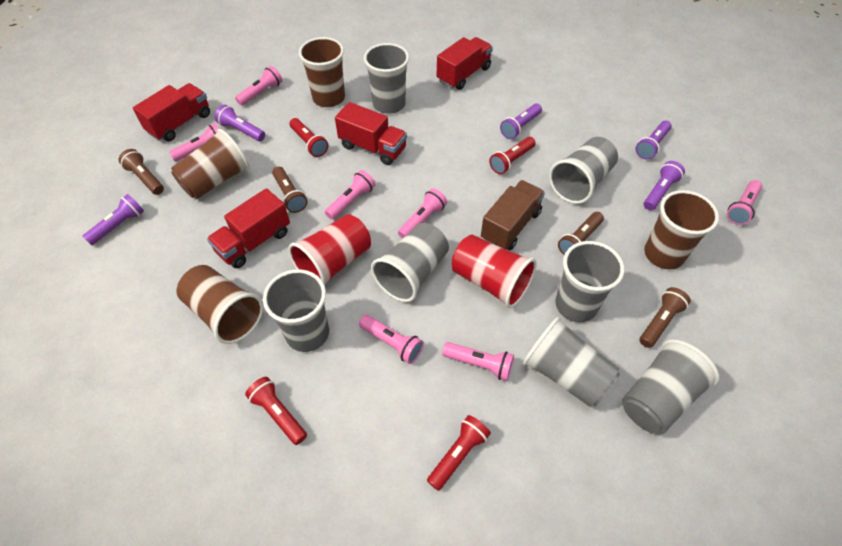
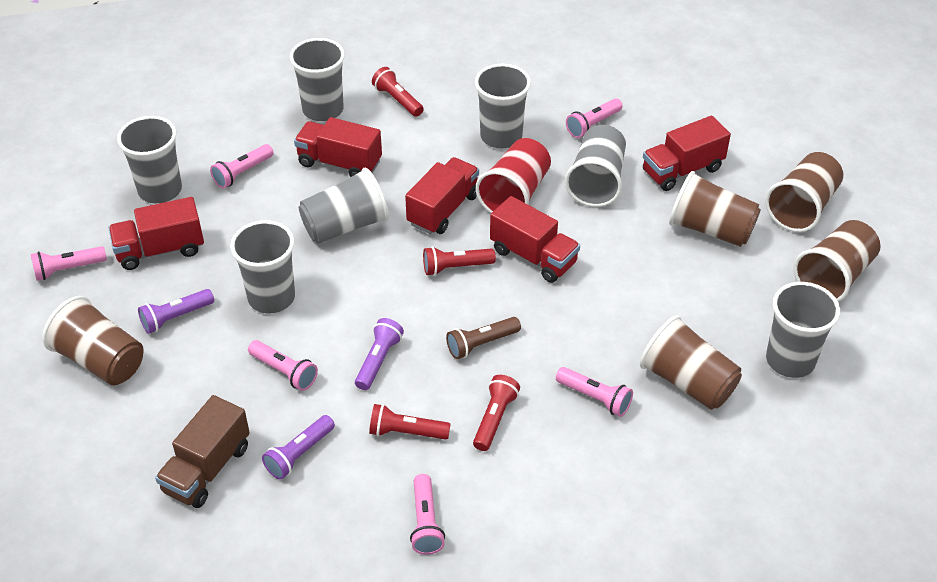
brown cup: [171,129,250,199] [177,265,263,344] [299,37,345,107] [644,190,719,270] = 4 -> [42,296,144,385] [640,315,742,410] [669,171,761,247] [765,152,843,232] [794,220,881,302] = 5
brown flashlight: [119,149,164,195] [272,166,308,213] [558,212,604,255] [639,287,691,348] = 4 -> [446,317,521,359] = 1
pink flashlight: [169,123,219,162] [235,66,282,106] [325,170,375,220] [359,315,424,364] [398,188,447,239] [442,342,514,381] [727,180,762,225] = 7 -> [31,246,107,281] [210,144,274,188] [248,340,318,391] [410,474,445,555] [556,367,633,417] [566,98,623,138] = 6
purple flashlight: [82,194,144,245] [215,105,265,141] [500,103,542,139] [636,121,672,160] [644,161,685,210] = 5 -> [138,289,214,334] [262,415,335,480] [355,318,404,390] = 3
red cup: [288,214,371,285] [452,235,537,308] = 2 -> [475,138,551,213] = 1
red truck: [133,83,210,141] [207,188,290,268] [335,102,407,165] [437,37,493,90] = 4 -> [108,197,204,270] [294,117,382,177] [405,157,479,234] [490,196,580,283] [643,116,731,191] = 5

